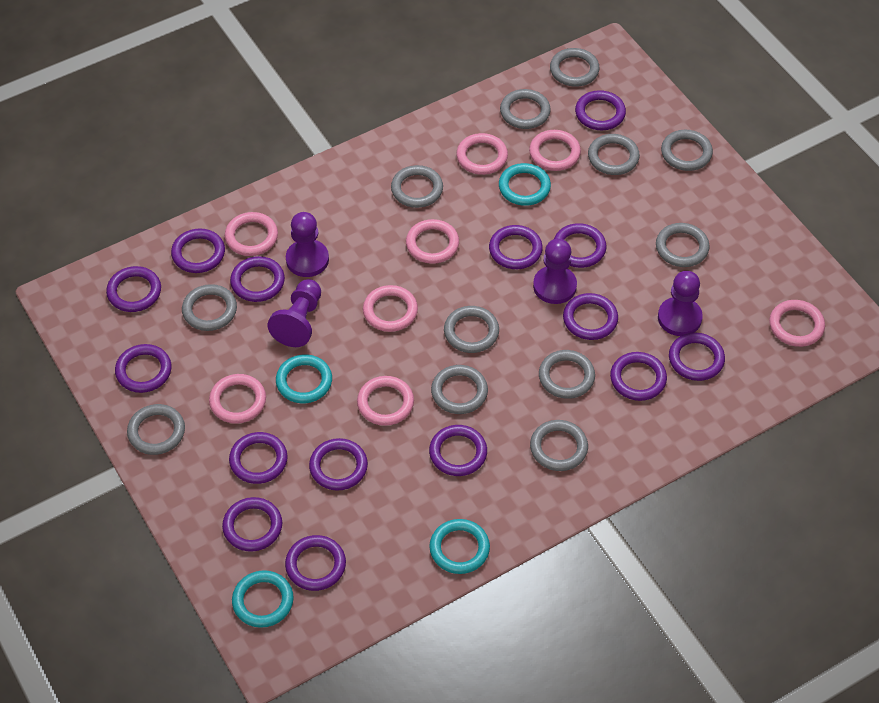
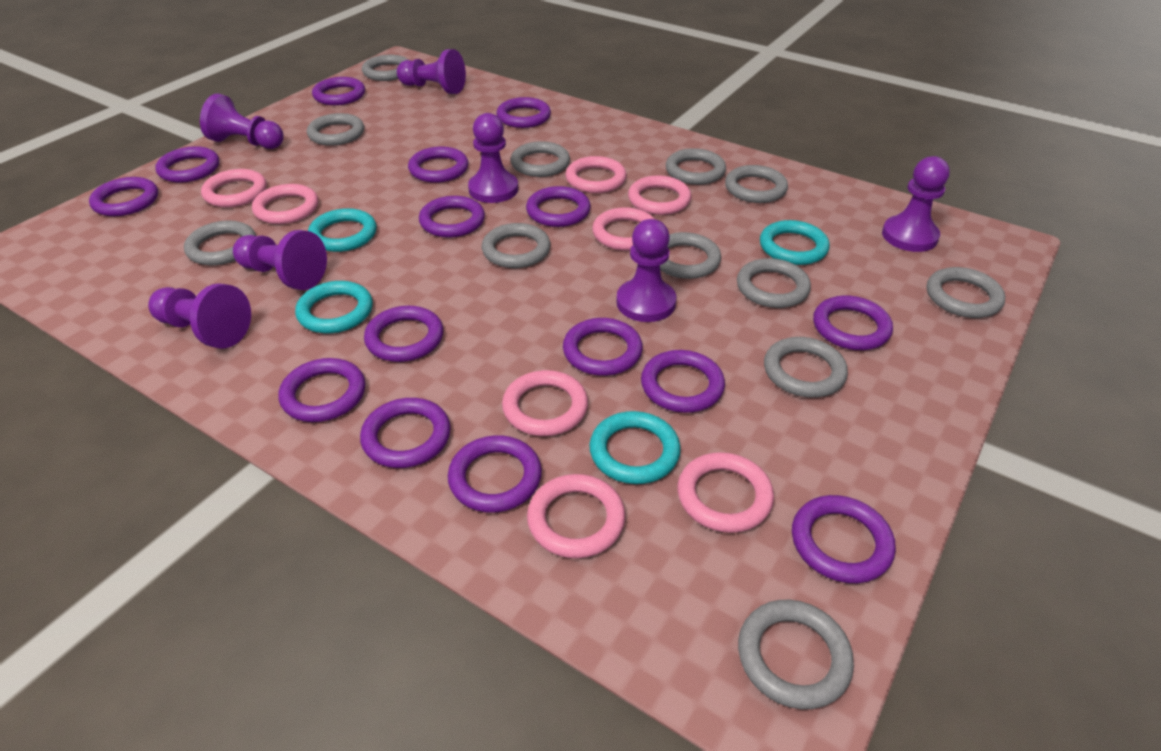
purple pawn: [268,279,321,347] [286,212,329,277] [533,239,577,304] [658,271,703,336] = 4 -> [148,283,251,348] [200,93,284,149] [233,230,327,290] [397,49,466,94] [468,113,518,203] [616,219,676,322] [882,156,950,252] = 7

